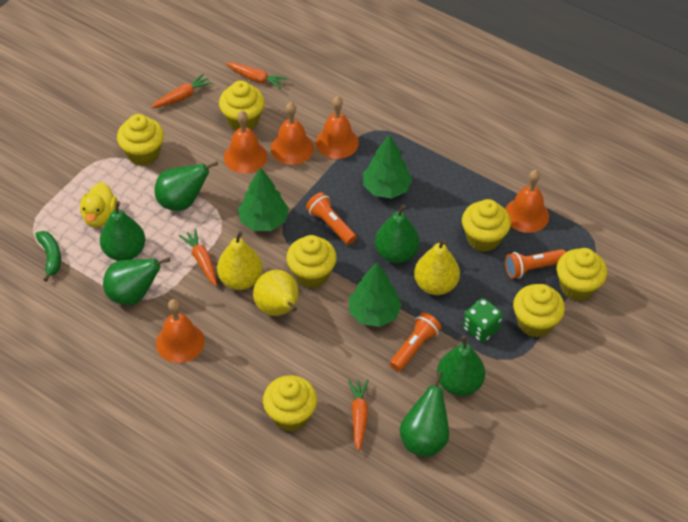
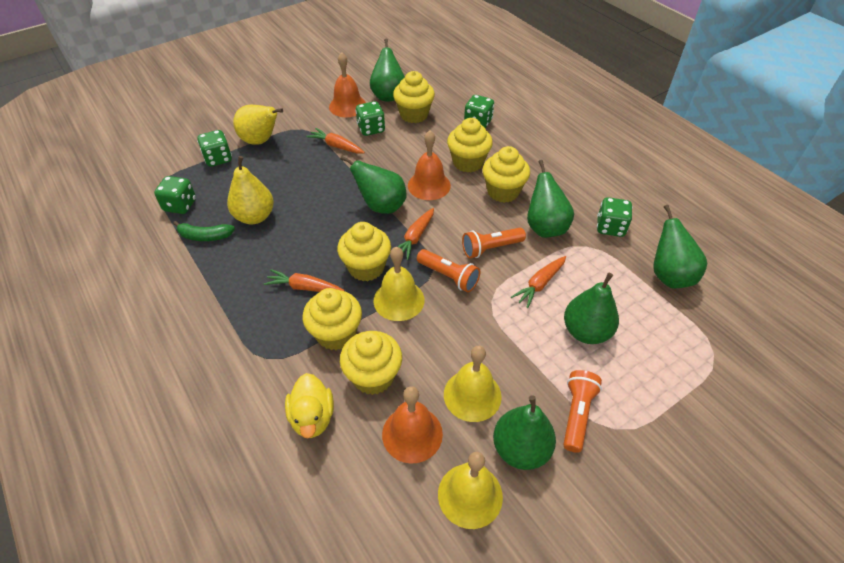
green dice: [463,298,503,342] = 1 -> [154,176,196,214] [197,130,232,167] [355,101,385,136] [464,95,494,128] [597,197,633,237] = 5
green tree: [238,167,289,231] [349,262,402,327] [363,134,412,198] = 3 -> none = 0
orange bell: [156,299,205,363] [224,111,267,174] [271,102,314,165] [316,96,359,159] [505,170,549,233] = 5 -> [329,52,366,117] [382,386,443,464] [408,131,451,200] = 3
yellow bell: none = 0 -> [373,247,425,321] [438,452,503,529] [444,346,502,422] = 3
yellow cupcake: [117,114,164,166] [219,81,265,130] [263,375,317,431] [286,235,337,288] [462,199,511,252] [513,284,565,337] [557,248,607,301] = 7 -> [302,288,362,350] [337,222,391,281] [340,331,402,395] [393,71,435,123] [447,118,493,172] [482,146,530,203] = 6
yellow pear: [217,231,263,290] [253,270,299,316] [414,239,460,295] = 3 -> [227,156,274,224] [233,105,283,145] = 2

